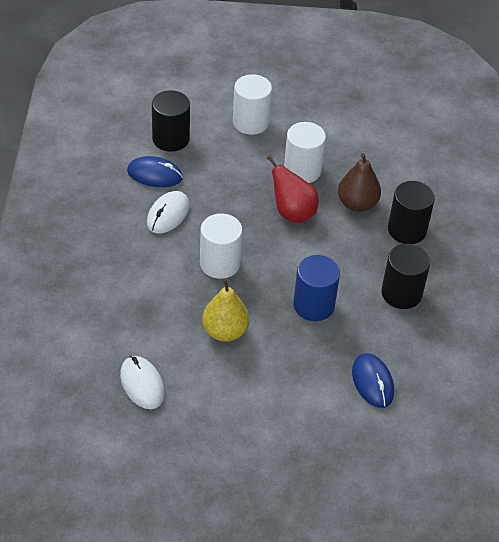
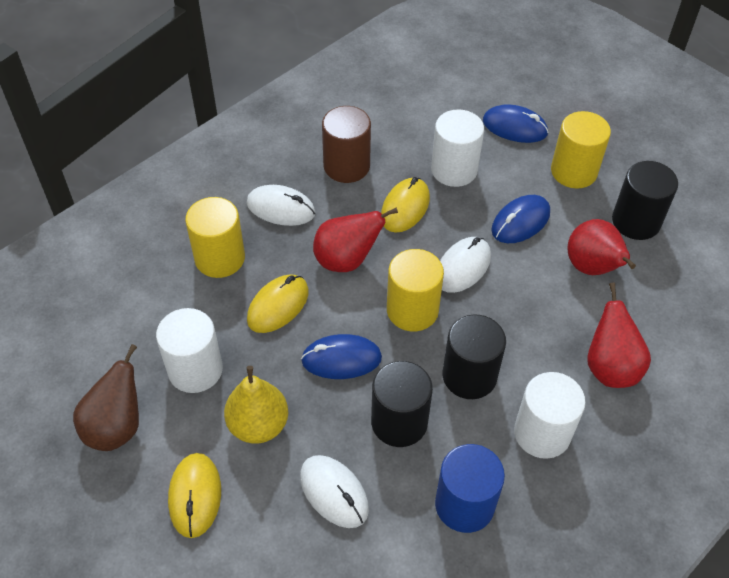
blue mouse: [127,156,183,187] [352,353,394,408] = 2 -> [301,334,382,379] [483,104,549,143] [491,195,550,243] = 3
brown cylinder: none = 0 -> [322,106,371,183] = 1
red pear: [267,155,319,223] = 1 -> [313,208,398,272] [567,219,636,275] [587,283,651,388] = 3
white mouse: [120,356,165,409] [147,191,190,234] = 2 -> [247,185,316,226] [300,455,369,528] [440,237,491,293] = 3
yellow cylinder: none = 0 -> [185,197,245,278] [387,249,444,331] [551,111,611,189] = 3
yellow mouse: none = 0 -> [168,453,221,538] [247,274,309,333] [381,177,430,233] = 3

